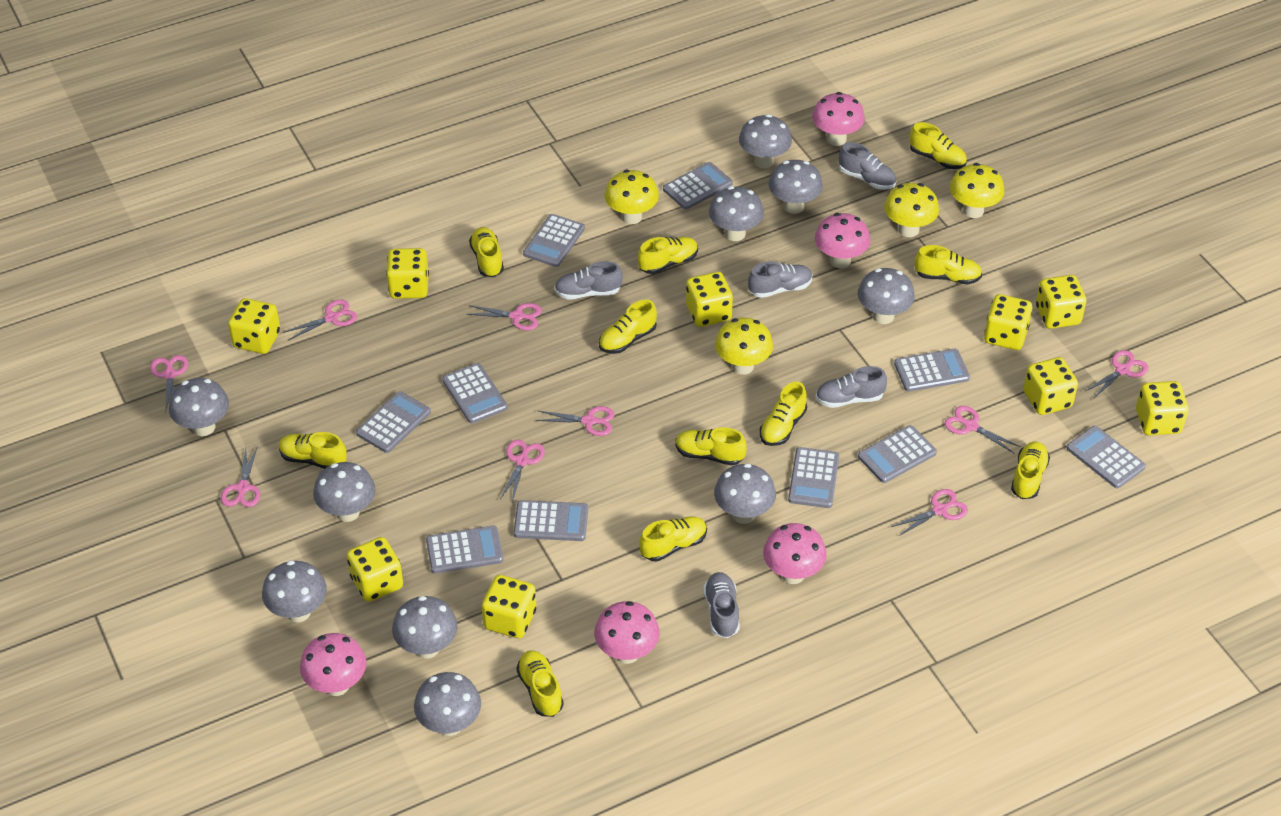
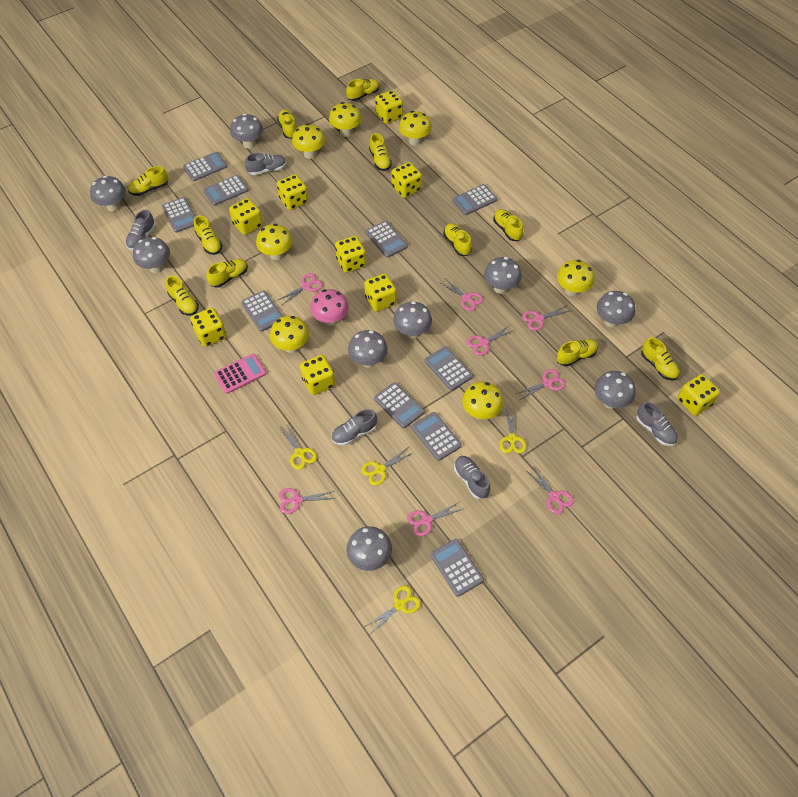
grey mushroom: [169,378,229,436] [262,560,327,622] [313,462,375,522] [392,596,458,658] [414,672,481,736] [709,186,764,241] [714,463,776,524] [739,114,792,169] [769,160,823,214] [858,268,915,324] = 10 -> [90,176,126,212] [133,237,170,273] [230,114,263,149] [347,526,392,571] [348,330,388,368] [394,301,432,339] [484,257,522,294] [595,371,636,409] [597,291,635,328] = 9
pink calculator: none = 0 -> [214,354,266,394] = 1
pink mushroom: [300,633,366,696] [594,601,660,664] [763,523,827,584] [812,92,865,146] [815,213,870,268] = 5 -> [310,289,349,326] = 1
pink scissors: [150,355,188,413] [221,446,260,507] [283,300,357,340] [466,303,542,330] [500,440,545,502] [536,406,615,436] [892,489,968,536] [944,406,1021,454] [1084,350,1148,399] = 9 -> [278,273,323,306] [279,488,336,514] [407,502,462,536] [439,279,483,311] [467,325,514,356] [515,369,566,400] [522,306,571,331] [527,466,574,514] = 8
yellow mushroom: [605,170,659,224] [715,317,773,375] [884,183,939,237] [950,163,1004,218] = 4 -> [256,224,293,260] [270,316,309,353] [292,124,325,159] [329,102,362,137] [399,111,432,146] [462,382,503,420] [557,260,594,296] = 7
yellow scissors: none = 0 -> [279,425,317,470] [361,448,412,486] [364,586,421,634] [500,408,526,453] = 4

